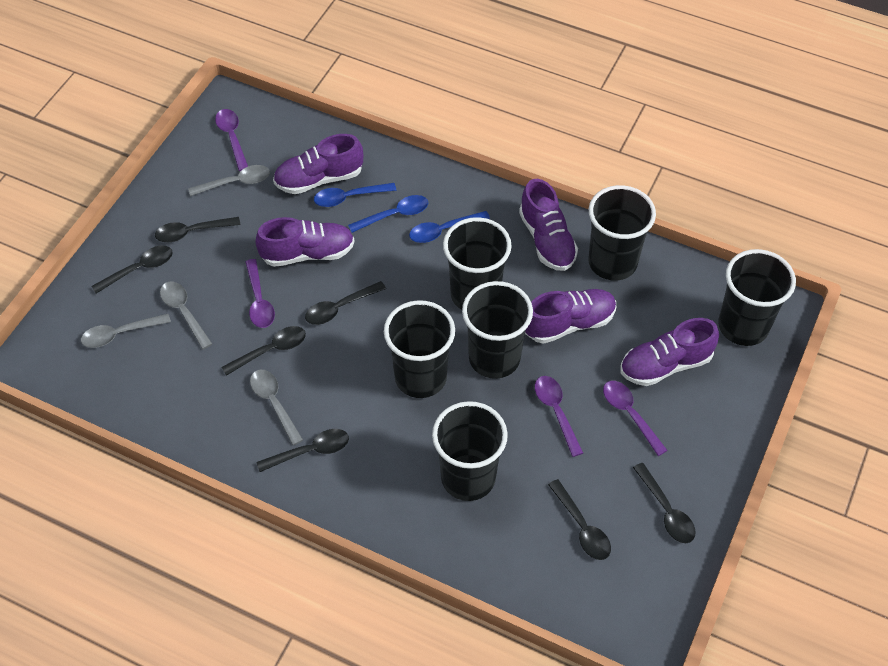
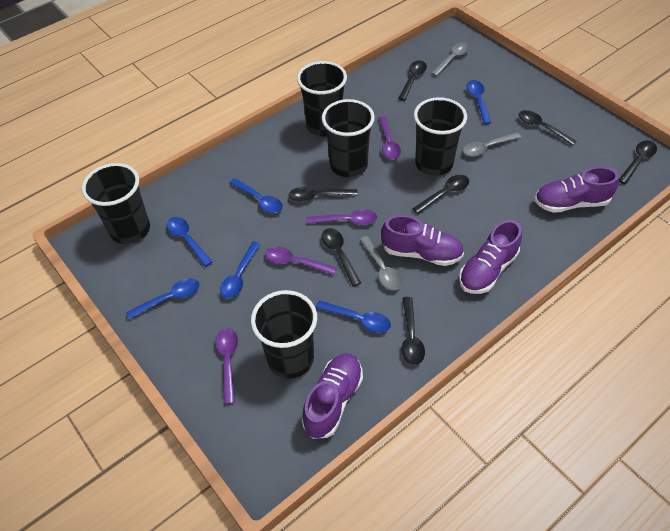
black cup: [384,300,455,398] [432,401,508,501] [443,217,512,310] [462,281,533,379] [588,185,656,281] [718,249,796,346] = 6 -> [82,163,150,244] [251,290,317,379] [297,61,347,137] [322,99,375,177] [414,97,467,176] = 5
blue spoon: [314,183,396,207] [348,195,428,233] [409,211,490,243] = 3 -> [126,278,200,320] [166,217,212,267] [220,242,261,299] [229,178,283,213] [316,300,391,333] [466,80,491,124] = 6
grey spoon: [81,314,171,348] [160,282,212,349] [188,165,270,196] [250,370,303,445] = 4 -> [360,236,402,290] [431,42,470,76] [463,133,521,157] = 3
purple shoe: [255,217,355,267] [273,134,363,194] [519,179,578,271] [525,289,616,344] [620,318,719,386] = 5 -> [302,353,363,439] [381,215,464,266] [459,220,522,294] [534,167,619,213] = 4

